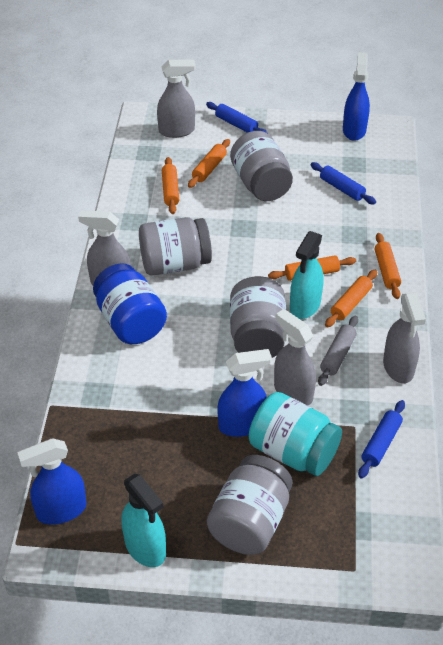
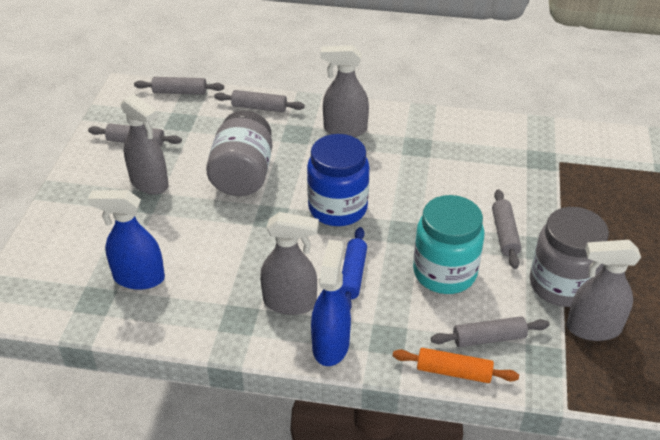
blue rolling pin: [206,102,267,133] [311,162,376,205] [358,400,405,479] = 3 -> [340,227,367,309] = 1
blue spray bottle: [17,438,87,525] [217,349,272,437] [343,52,370,141] = 3 -> [88,190,165,290] [311,240,351,366] = 2
grey jar: [139,217,212,276] [207,455,293,555] [230,131,293,201] [230,276,286,358] = 4 -> [206,111,272,196] [530,207,609,307] = 2
grey rolling pin: [318,316,358,386] = 1 -> [88,123,182,147] [134,77,224,95] [214,90,305,112] [431,316,550,347] [492,189,521,269] = 5
orange rolling pin: [162,157,180,214] [188,139,230,188] [268,256,356,281] [325,270,377,327] [375,233,401,299] = 5 -> [393,348,519,383] = 1
turquoise spray bottle: [121,474,166,567] [290,231,324,319] = 2 -> none = 0

